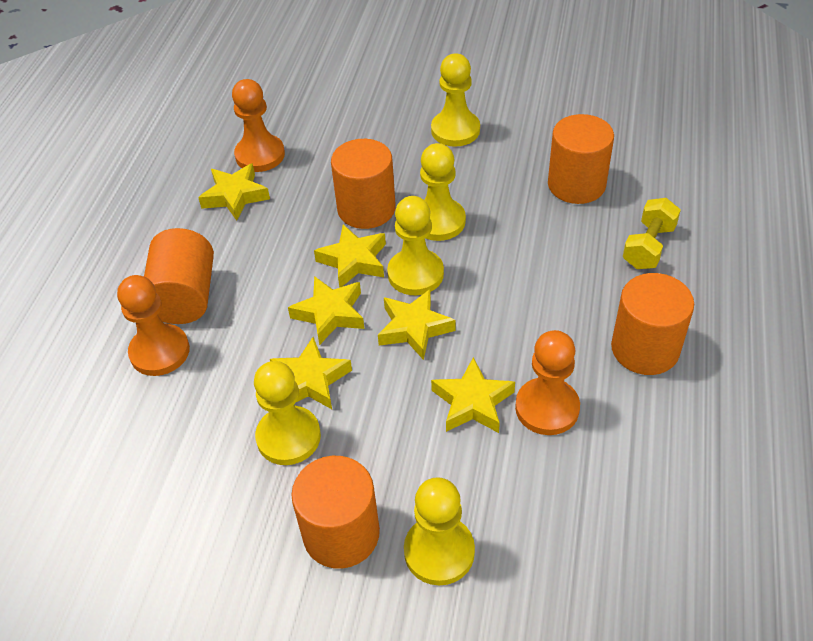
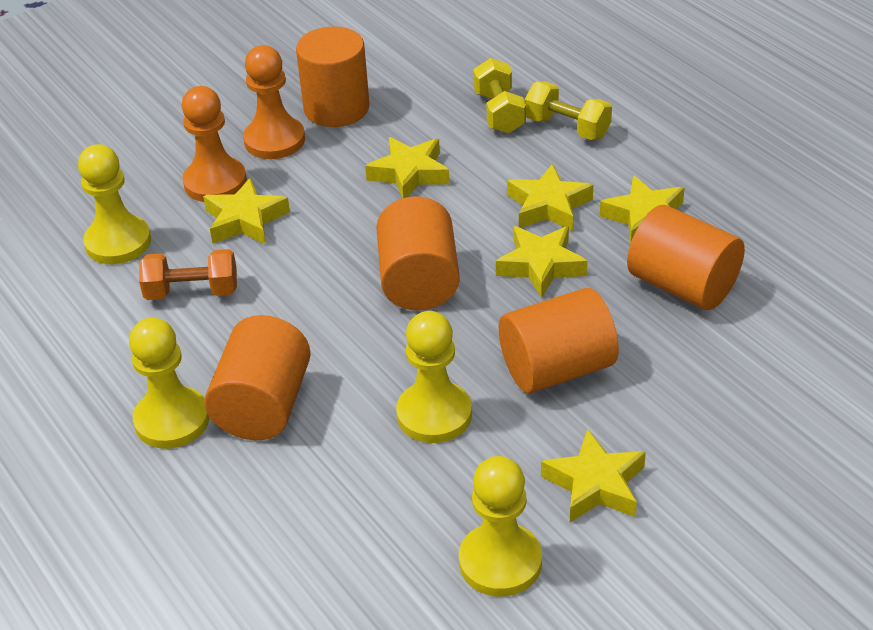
orange dumbbell: none = 0 -> [139,249,237,300] = 1
orange pawn: [117,275,190,376] [232,79,285,172] [515,330,580,435] = 3 -> [182,86,247,202] [243,45,305,159] = 2
yellow dumbbell: [623,198,681,269] = 1 -> [473,58,526,134] [525,82,612,140] = 2
yellow pawn: [254,361,321,465] [387,196,444,295] [404,477,475,585] [420,143,466,241] [431,54,480,147] = 5 -> [78,144,151,264] [129,318,209,449] [396,311,472,443] [459,456,542,597] = 4

